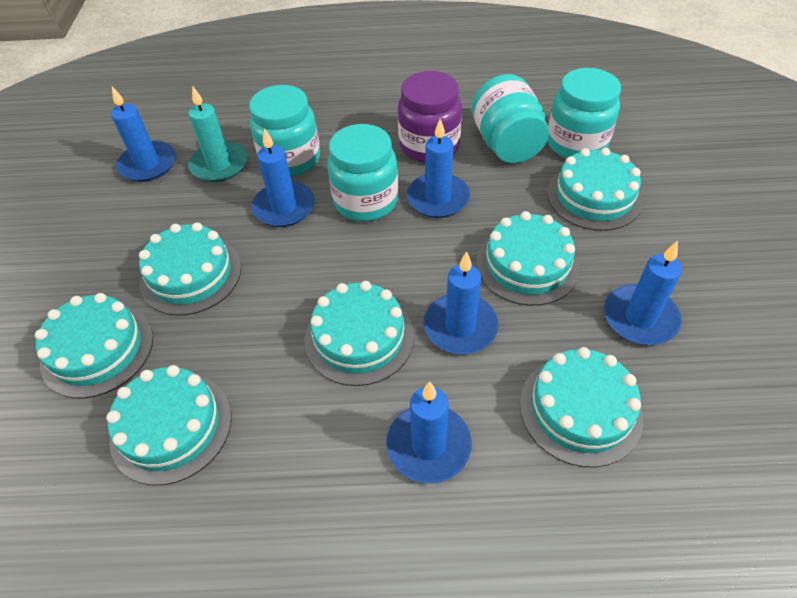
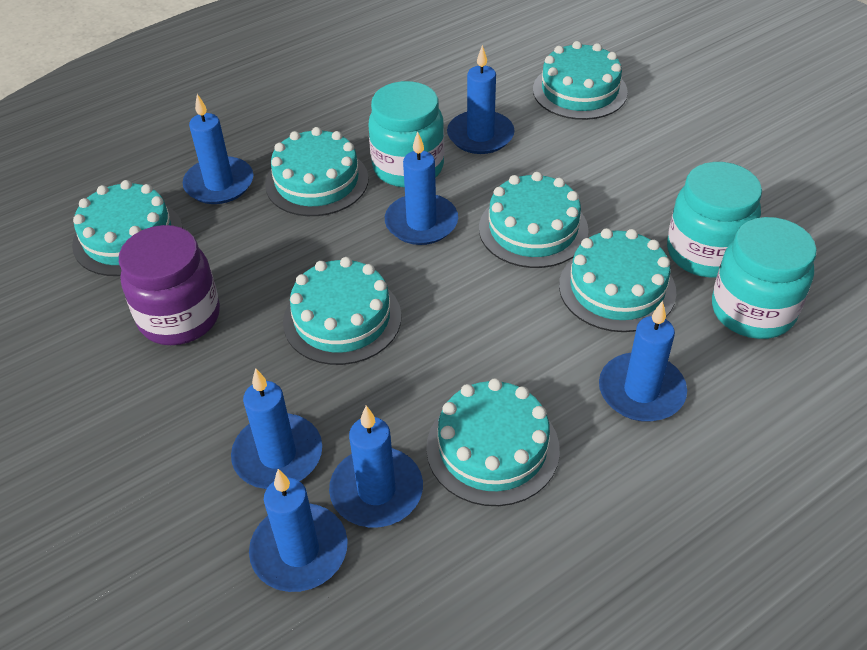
blue candle: [111,87,176,182] [252,128,315,227] [386,381,472,484] [407,119,470,218] [424,251,499,354] [604,241,682,345] = 6 -> [183,94,253,204] [231,368,322,489] [249,469,348,592] [329,406,423,528] [385,132,458,245] [447,45,515,154] [599,301,687,422] = 7
turquoise candle: [188,86,248,182] = 1 -> none = 0
turquoise jar: [249,85,320,177] [327,124,398,222] [472,74,549,163] [547,68,621,159] = 4 -> [368,81,444,187] [667,162,762,278] [712,217,817,339] = 3

